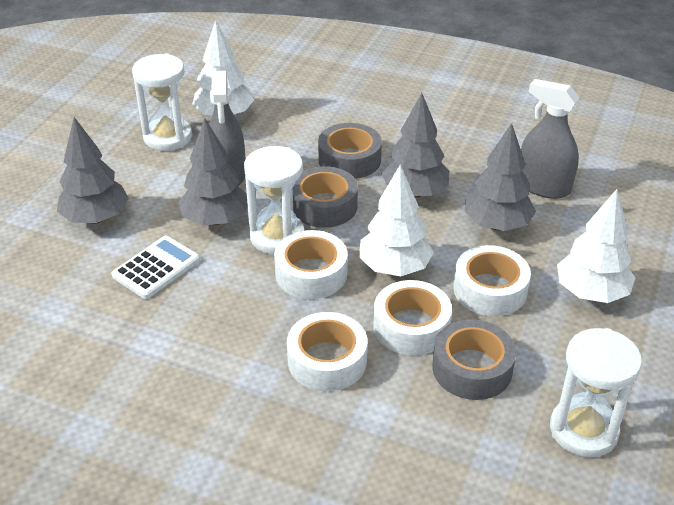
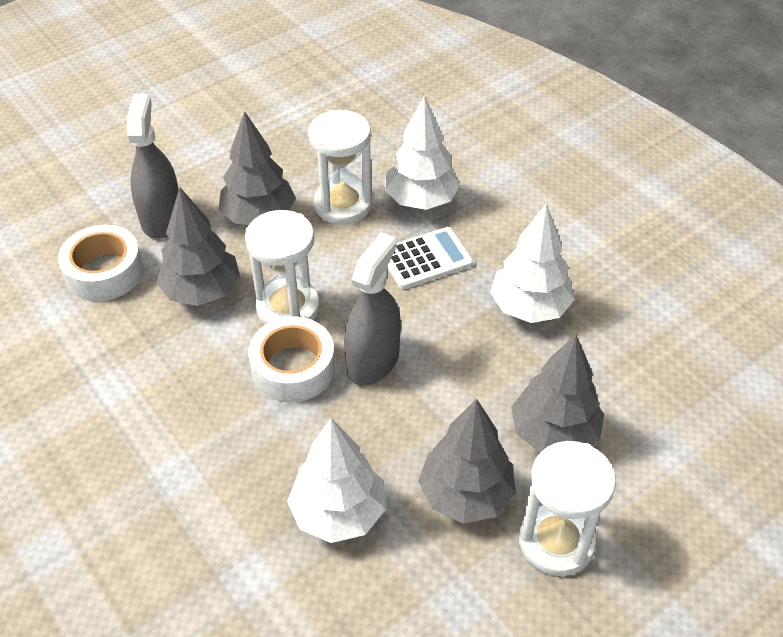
grey tape: [293,166,358,228] [318,123,382,179] [432,319,516,400] = 3 -> none = 0
white tape: [274,230,348,299] [287,312,367,391] [374,280,452,355] [453,245,531,316] = 4 -> [58,225,144,301] [248,316,335,403] = 2

